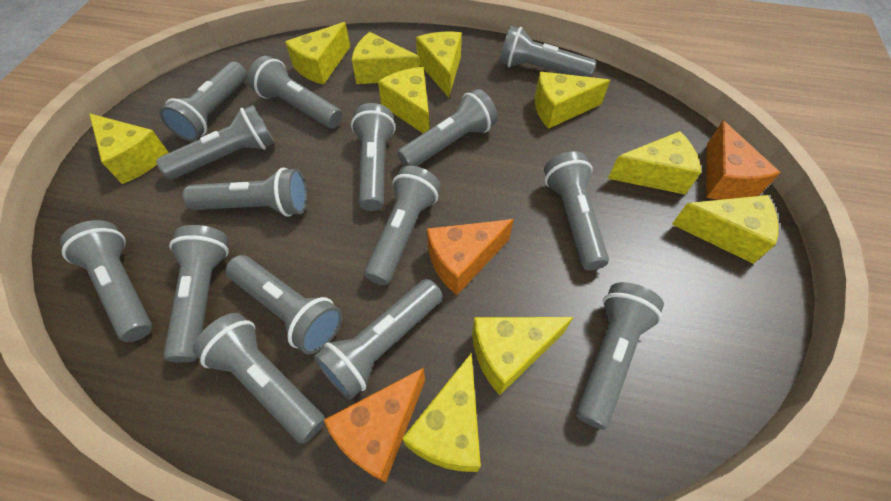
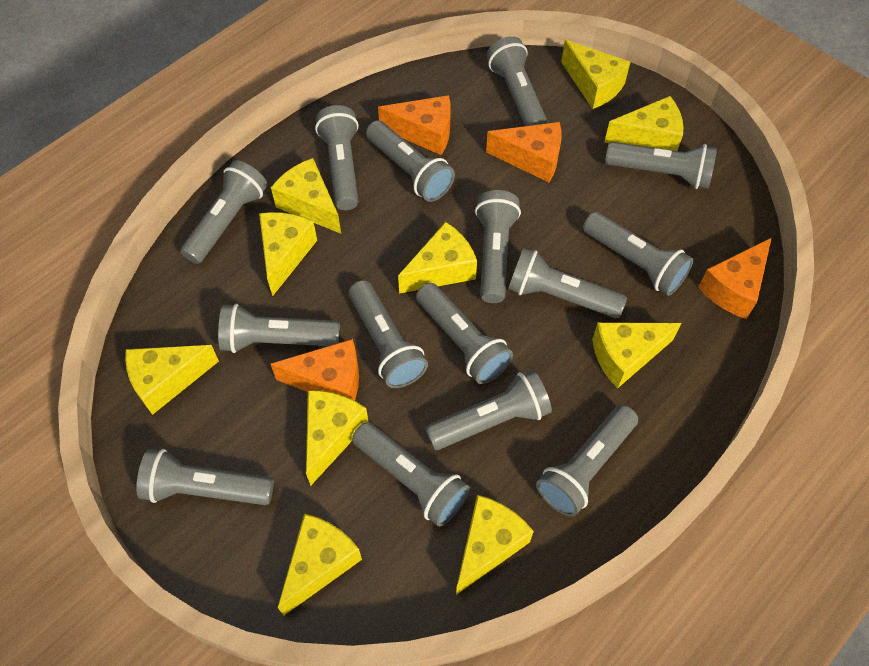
orange cheese: [324,368,425,483] [427,219,514,295] [706,121,780,200] = 3 -> [271,339,359,401] [378,95,451,155] [486,122,562,182] [698,238,772,319] = 4

